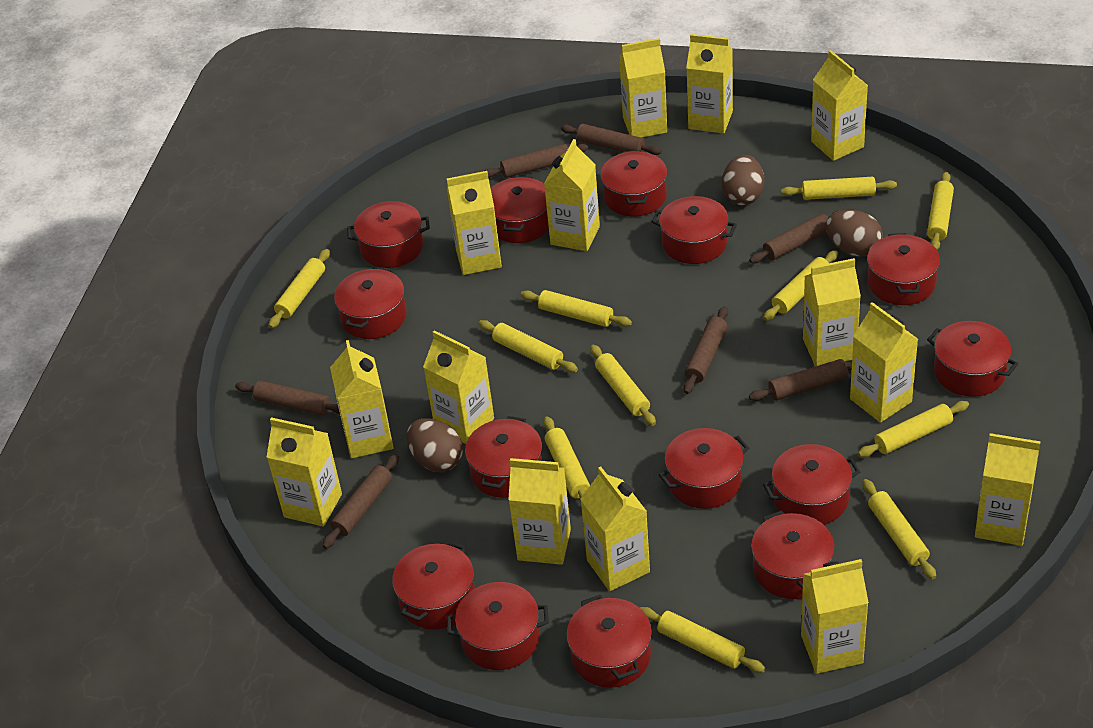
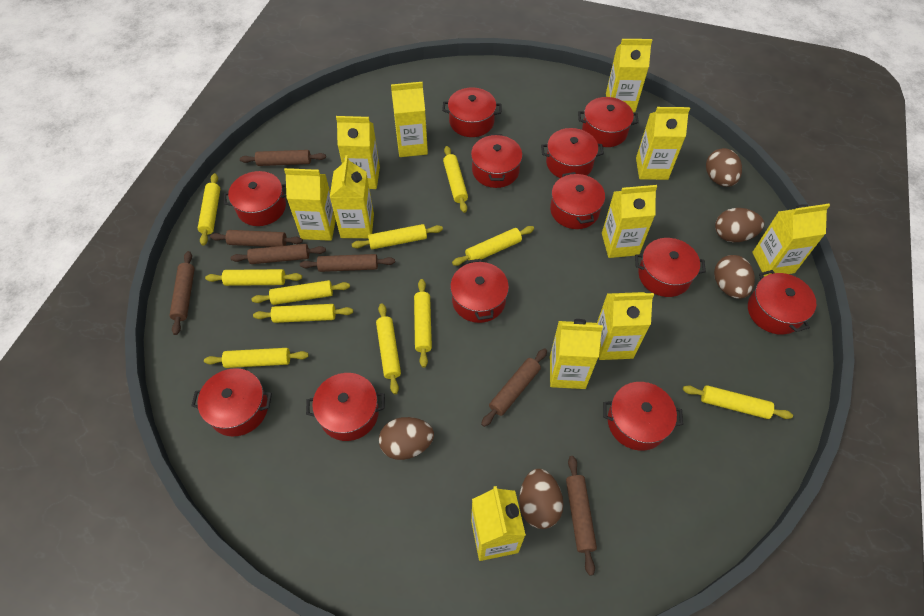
brown egg: [407,418,463,472] [722,155,764,205] [826,210,882,256] = 3 -> [379,417,434,460] [519,469,563,529] [706,148,742,187] [714,255,755,299] [715,208,764,242] = 5
red pot: [334,267,407,339] [347,201,430,268] [392,541,475,630] [447,582,549,670] [465,416,542,498] [491,176,549,243] [567,595,652,688] [600,150,667,217] [652,196,737,264] [659,428,749,509] [751,511,835,599] [763,444,860,525] [867,233,940,305] [927,321,1018,397] = 14 -> [191,368,272,437] [224,171,286,226] [306,373,385,441] [442,87,502,137] [450,259,509,323] [471,134,522,188] [541,128,604,178] [550,172,605,229] [578,97,639,147] [603,382,683,451] [635,238,706,297] [748,270,816,335] = 12
yellow carton: [267,417,342,526] [330,340,394,458] [423,330,494,444] [447,171,502,275] [508,458,571,565] [544,139,600,251] [580,467,650,591] [619,38,667,138] [686,34,733,133] [801,559,869,674] [803,258,861,366] [811,50,868,161] [850,302,918,423] [975,433,1040,546] = 14 -> [284,168,336,241] [330,155,374,238] [336,116,380,189] [391,82,428,157] [471,486,526,561] [550,319,603,389] [597,292,654,360] [602,185,657,258] [606,39,652,112] [636,107,690,180] [752,204,830,277] = 11

